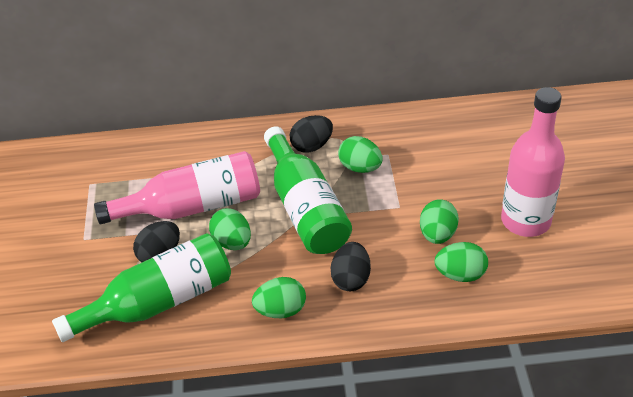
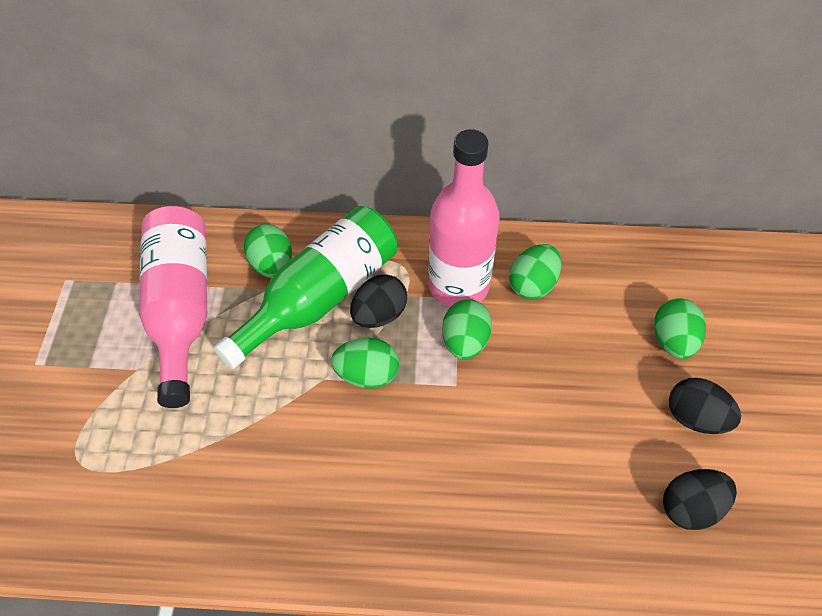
green bottle: [52,233,231,342] [264,126,352,254] = 2 -> [214,206,397,369] = 1

